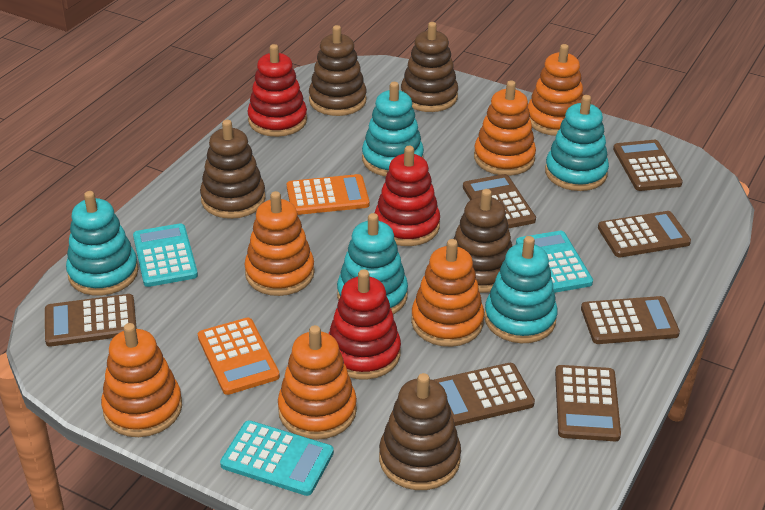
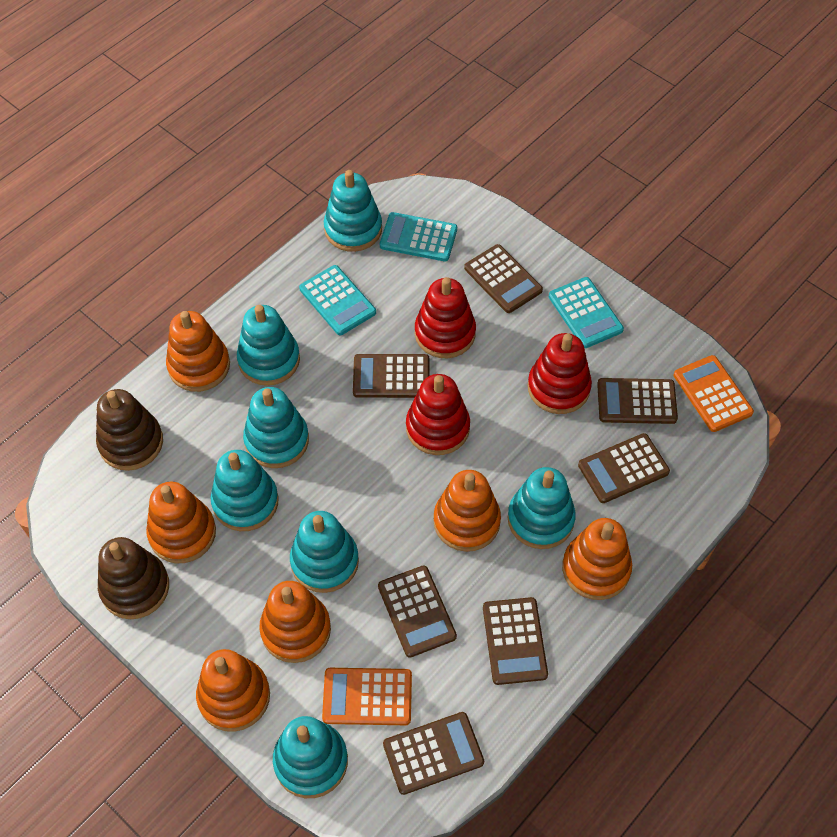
brown stacking toy: [200,120,266,219] [309,25,366,116] [379,373,461,490] [401,22,458,112] [453,189,512,293] = 5 -> [96,389,163,471] [98,537,169,619] = 2
turquoise stacking toy: [66,191,138,296] [337,213,408,314] [362,82,424,176] [484,236,558,343] [545,95,609,191] = 5 -> [210,450,278,531] [237,305,300,386] [243,387,309,468] [273,716,348,798] [290,511,359,593] [324,170,382,252] [508,467,576,549] = 7

